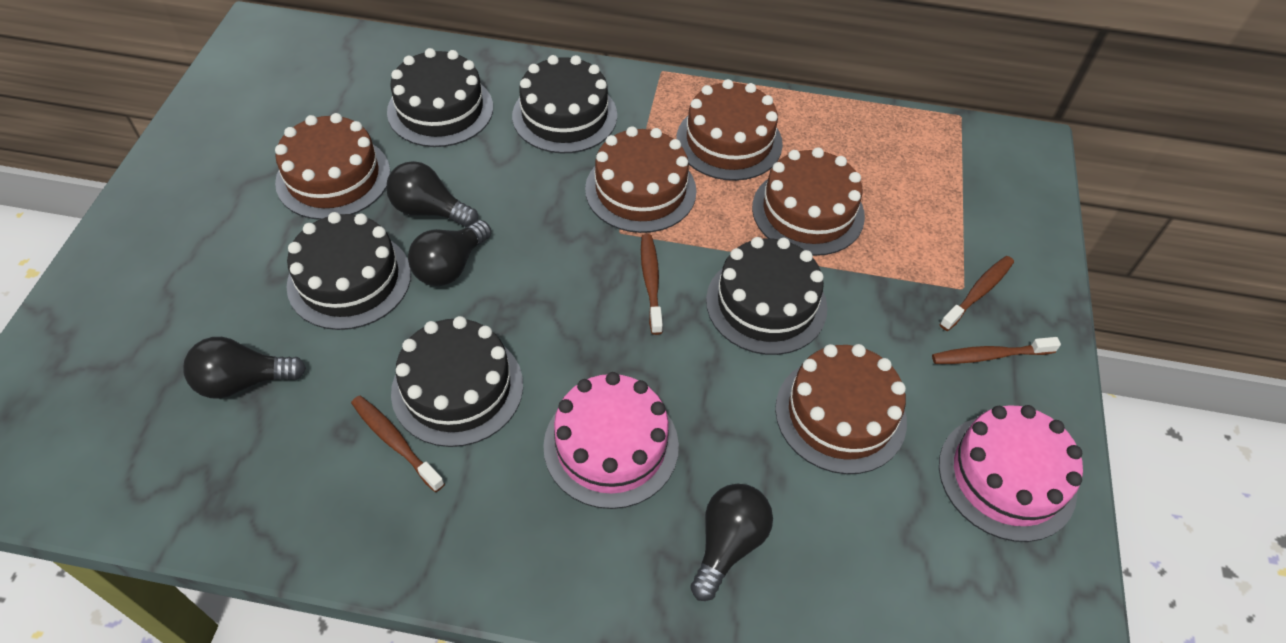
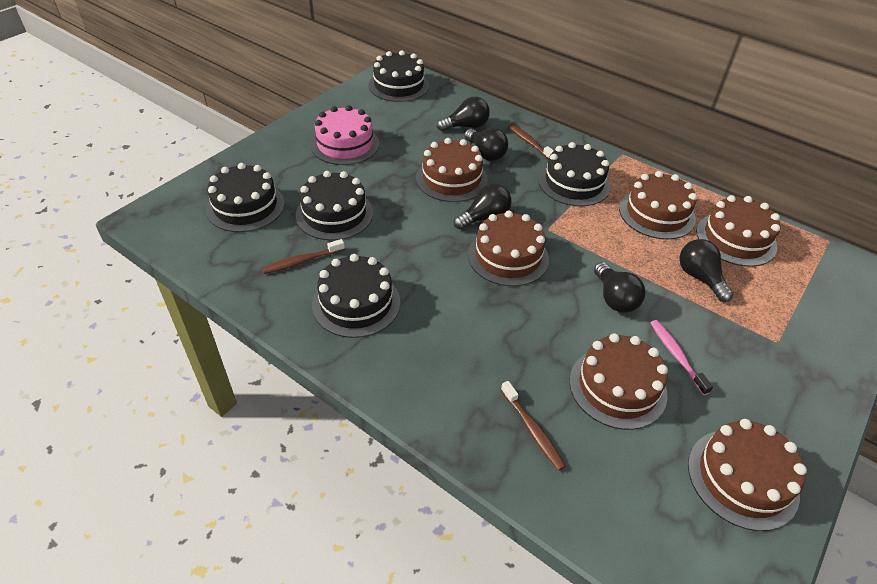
black light bulb: [183,337,306,399] [386,161,478,228] [408,220,491,286] [690,484,773,601] = 4 -> [437,97,490,131] [454,184,512,230] [464,128,508,161] [594,262,646,313] [679,239,733,302] = 5
brown cake: [275,113,390,220] [585,126,697,233] [676,79,783,181] [752,147,865,256] [775,344,907,474] = 5 -> [416,138,488,202] [468,211,549,286] [569,333,668,430] [619,171,697,240] [688,419,807,531] [696,195,780,267] = 6
brown toothbrush: [351,396,445,492] [641,234,663,335] [932,337,1061,364] [939,256,1014,331] = 4 -> [262,239,345,274] [501,381,566,471] [508,124,554,159] = 3
pink cake: [543,372,679,509] [939,405,1083,542] = 2 -> [311,105,379,165] = 1
pink toothbrush: none = 0 -> [651,320,713,395] = 1

